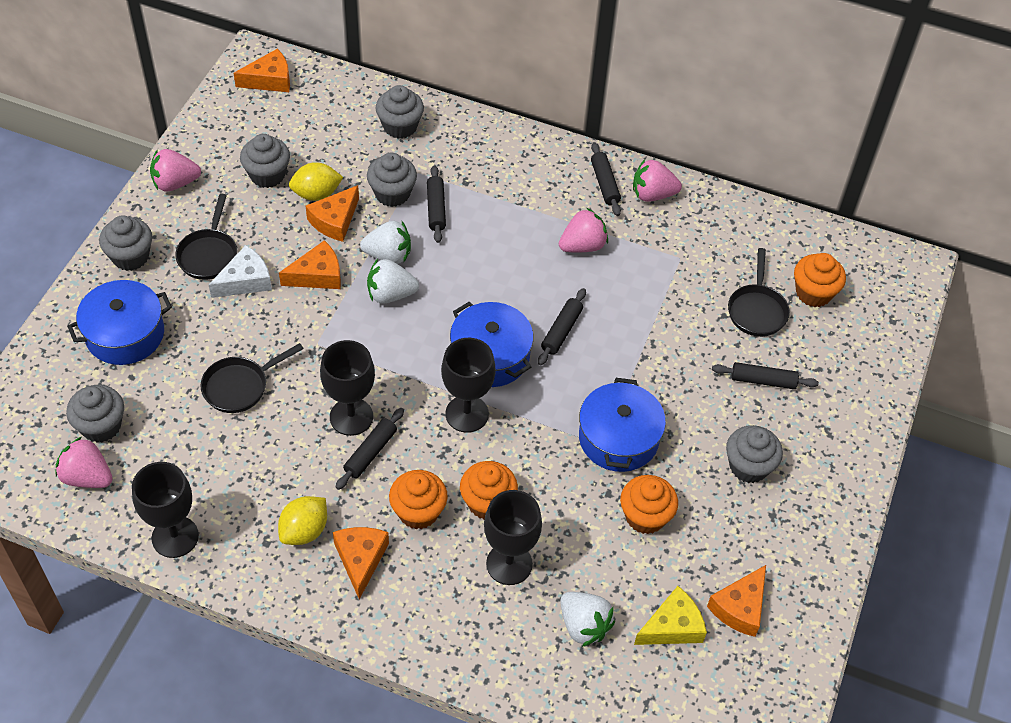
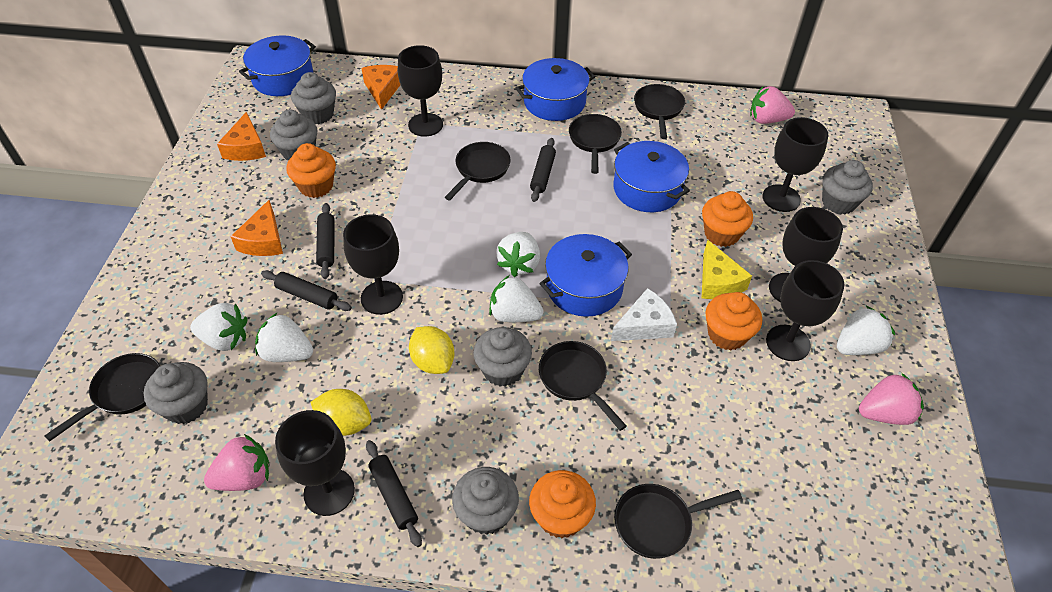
black goblet: [132,462,199,558] [320,340,375,436] [441,338,496,433] [484,490,542,585] = 4 -> [275,410,355,516] [343,214,403,315] [398,45,443,137] [762,117,828,212] [766,260,844,361] [769,207,843,302] = 6
black pan: [175,194,237,280] [201,343,304,413] [728,248,790,337] = 3 -> [44,353,160,442] [445,142,510,200] [539,341,627,431] [569,114,622,174] [614,484,742,559] [634,84,685,139] = 6
black rolling pin: [336,408,404,490] [427,165,446,243] [538,288,586,365] [591,142,621,216] [712,362,819,389] = 5 -> [261,270,352,311] [316,203,335,279] [366,440,422,547] [530,138,556,202] = 4
blue pot: [67,280,172,365] [450,302,533,387] [579,378,666,472] = 3 -> [239,35,316,96] [516,58,595,121] [540,234,632,317] [613,141,690,212] = 4
orange cheese: [233,49,290,92] [279,240,341,289] [306,185,359,242] [333,527,389,599] [707,565,766,637] = 5 -> [217,112,266,161] [230,200,283,256] [362,65,400,110] = 3
pink strawberry: [56,437,113,488] [150,149,201,191] [559,208,608,253] [633,159,682,202] = 4 -> [204,434,270,491] [750,86,795,124] [859,373,924,425] = 3
white strawberry: [360,221,411,264] [367,259,419,304] [560,592,615,647] = 3 -> [190,303,247,351] [255,313,313,362] [489,275,544,322] [496,232,540,277] [837,306,895,355] = 5

